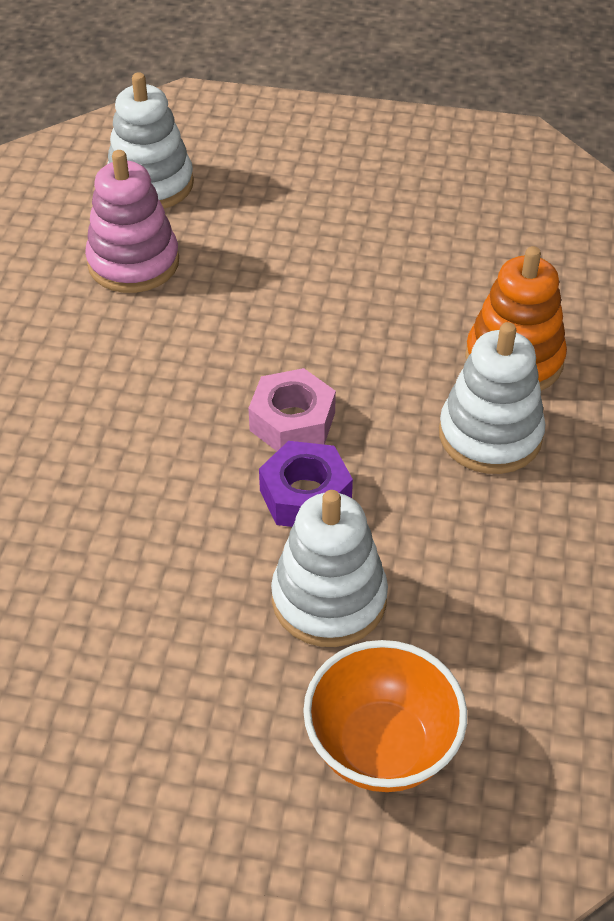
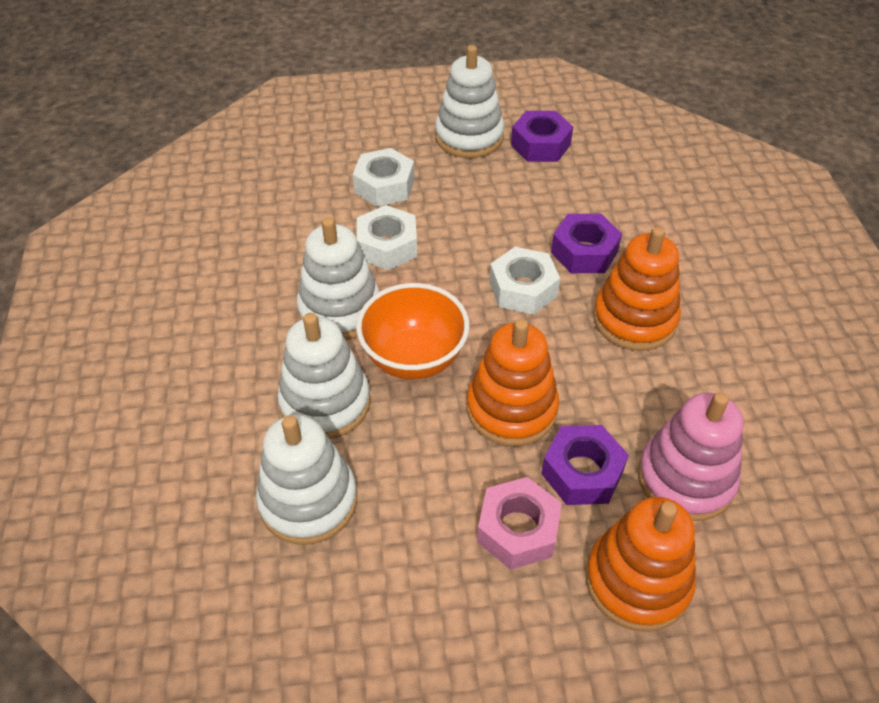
orange stacking toy: [465,246,567,391] = 1 -> [467,319,559,446] [586,497,696,632] [593,227,681,351] = 3
purple nut: [259,441,353,527] = 1 -> [511,111,573,162] [541,425,629,505] [551,214,622,273] = 3
white nut: none = 0 -> [353,148,415,207] [357,205,417,270] [489,247,560,315] = 3
white stacking toy: [107,72,194,209] [271,490,388,647] [439,322,546,474] = 3 -> [256,415,357,545] [277,313,371,439] [297,217,380,340] [435,45,504,158] = 4

